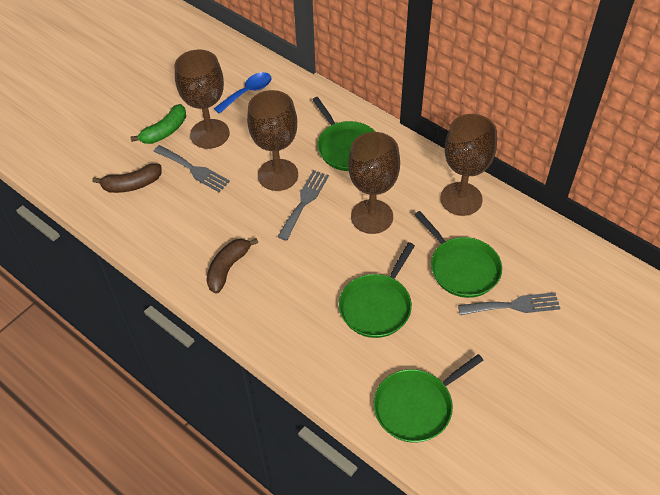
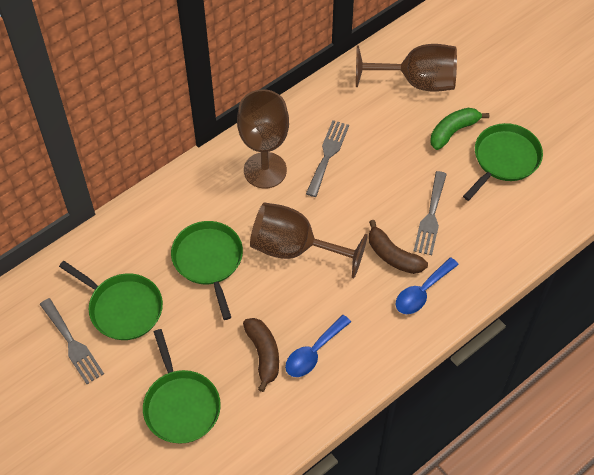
blue spoon: [214,72,272,114] = 1 -> [285,315,351,377] [395,258,459,314] = 2
brown goblet: [175,49,230,149] [247,90,298,191] [348,132,400,234] [440,114,497,216] = 4 -> [237,89,289,189] [250,202,368,278] [356,44,457,92] = 3

